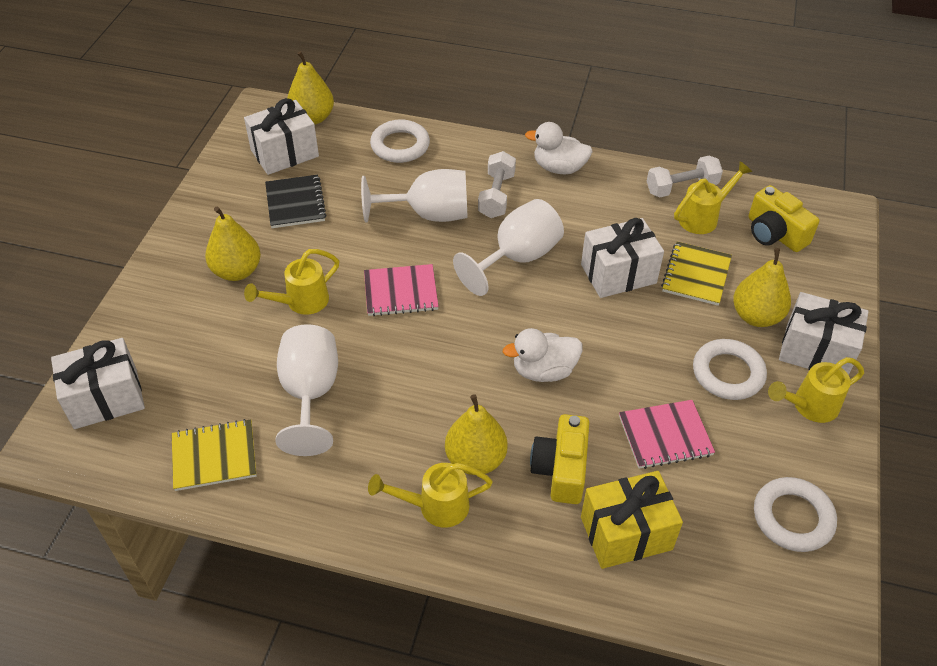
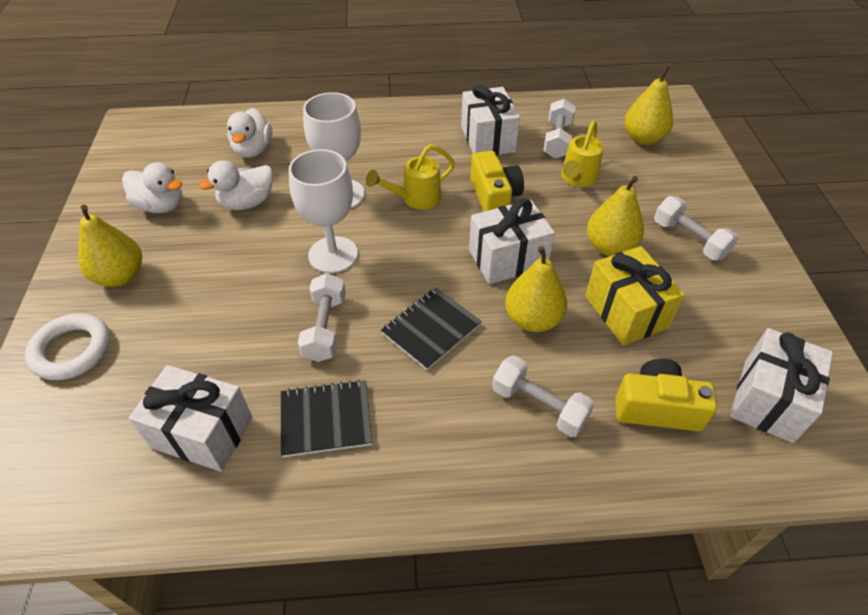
black notebook: [265,175,326,228] = 1 -> [281,379,372,457] [381,288,482,370] = 2
pink notebook: [364,264,439,316] [619,400,715,469] = 2 -> none = 0
white duck: [503,328,582,382] [525,122,593,175] = 2 -> [122,162,182,213] [199,160,273,210] [227,108,273,158] = 3
white dumbbell: [478,151,516,218] [647,156,723,198] = 2 -> [298,273,346,362] [492,355,594,437] [543,99,576,159] [654,196,738,260] = 4
white goblet: [275,324,338,456] [361,169,468,223] [453,199,564,296] = 3 -> [289,149,358,273] [303,92,365,208] = 2
white ring: [370,120,430,163] [693,339,767,400] [754,477,837,552] = 3 -> [25,313,110,380] = 1
yellow notebook: [172,419,257,491] [661,242,732,306] = 2 -> none = 0
yellow watering can: [244,249,339,315] [368,463,493,528] [674,161,752,234] [768,357,864,423] = 4 -> [366,144,455,210] [561,121,604,187] = 2

